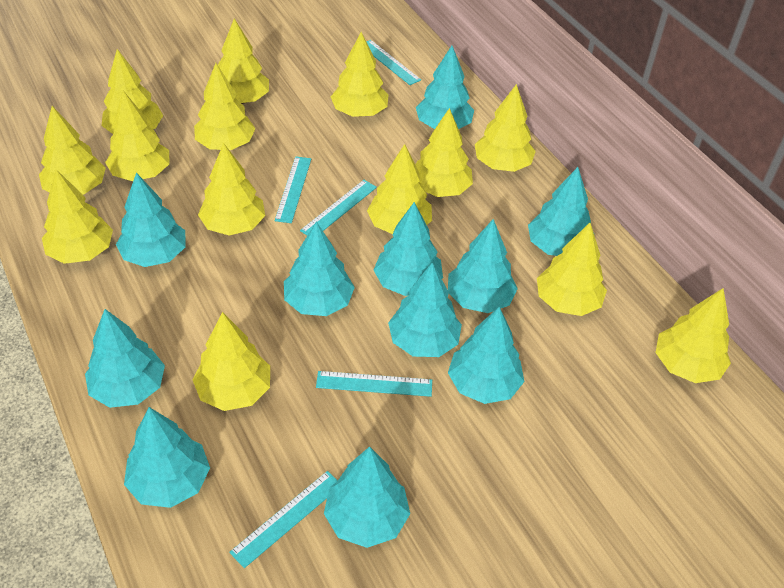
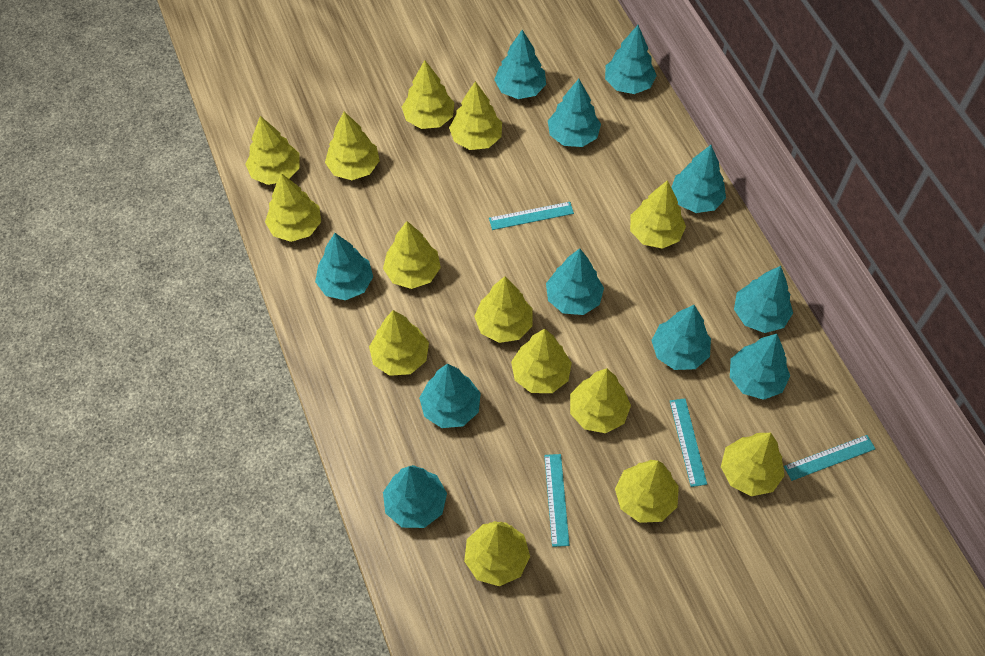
turquoise ruler: [229,471,338,568] [275,156,311,223] [300,180,377,235] [316,371,432,397] [366,40,421,85] = 5 -> [489,202,574,230] [544,454,569,547] [670,398,707,487] [784,435,875,481] = 4

